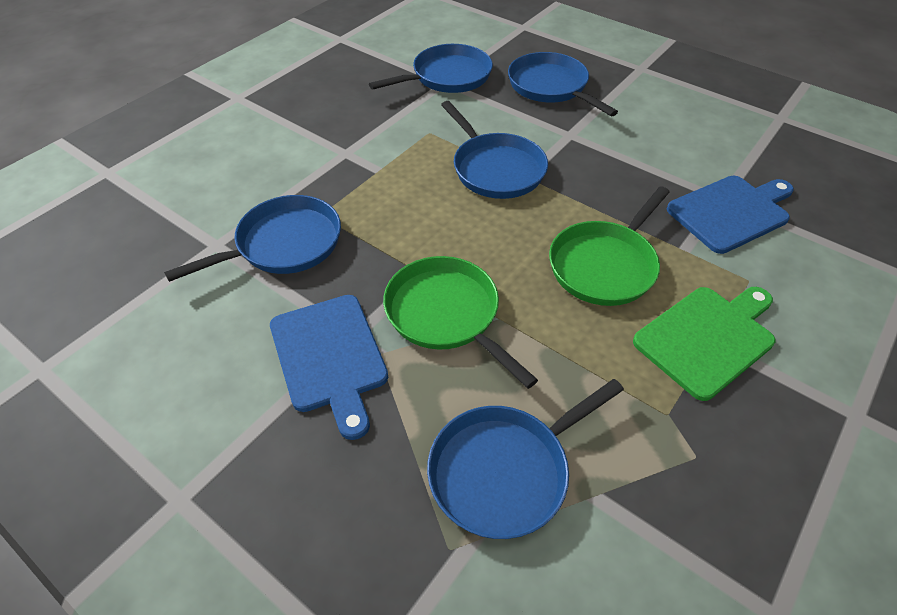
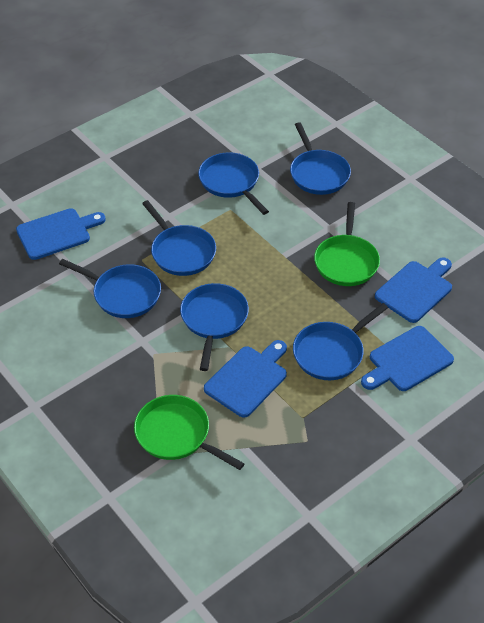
blue cutting board: [270,295,388,440] [667,176,794,254] = 2 -> [16,208,106,260] [204,340,287,418] [361,326,454,391] [375,257,452,323] = 4
blue pan: [164,195,341,282] [369,44,493,93] [427,379,624,539] [441,101,548,199] [508,52,618,116] = 5 -> [59,259,161,318] [142,200,216,276] [180,283,249,371] [198,152,269,215] [290,122,351,195] [293,303,388,380] = 6
green cutting board: [633,287,775,401] = 1 -> none = 0

